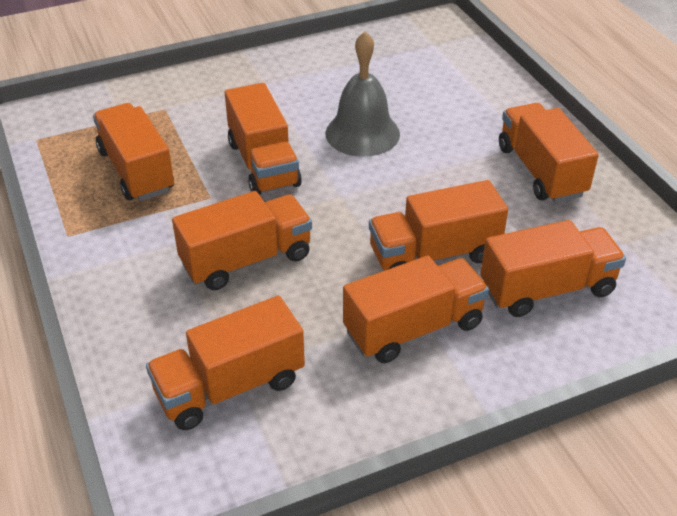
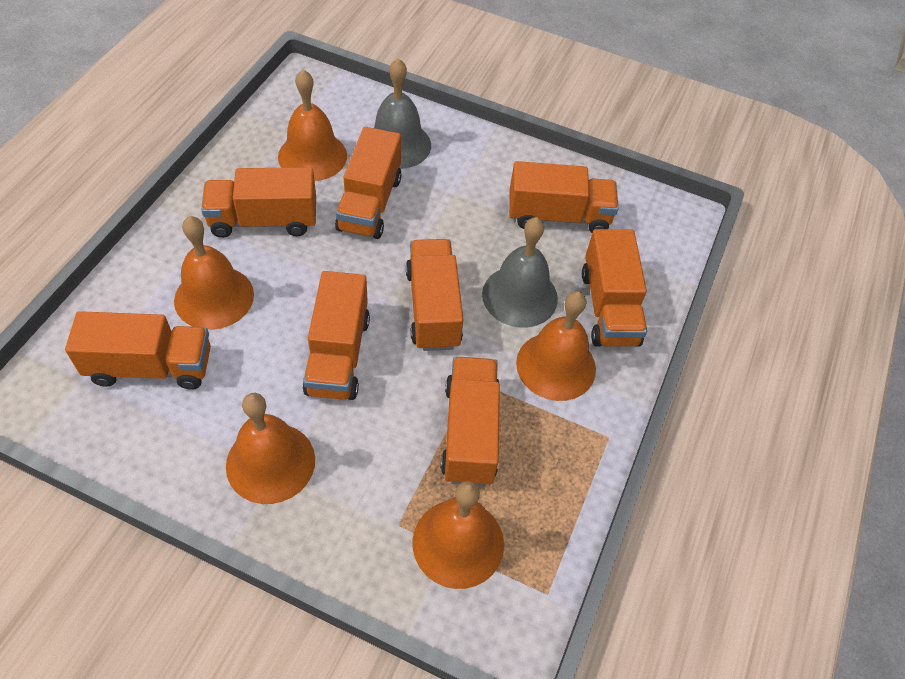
grey bell: [325,31,400,157] = 1 -> [374,58,431,169] [482,217,558,328] = 2
orange bell: none = 0 -> [174,216,254,330] [226,393,315,504] [278,70,347,181] [413,481,504,589] [516,291,596,401] = 5

